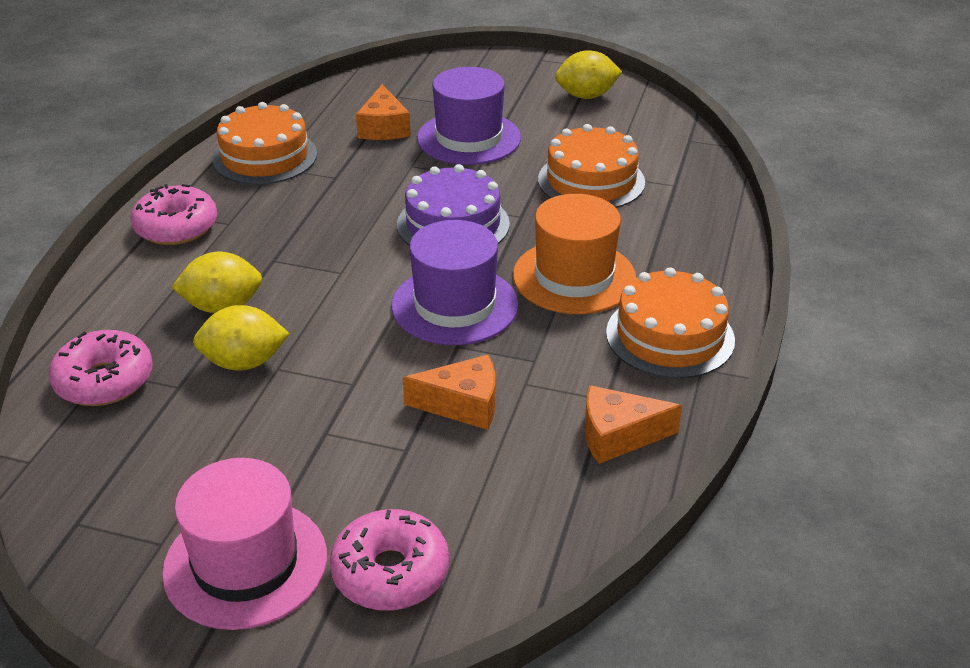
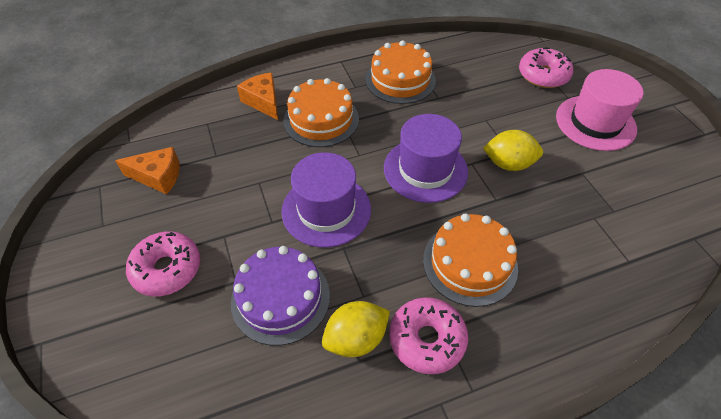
orange cheese: [356,84,411,140] [403,355,495,430] [585,385,682,464] = 3 -> [115,147,180,194] [237,73,278,120] = 2
orange hat: [513,194,636,314] = 1 -> none = 0
yellow lemon: [171,252,262,313] [193,305,290,370] [555,50,622,99] = 3 -> [322,301,390,357] [483,130,543,171] = 2

